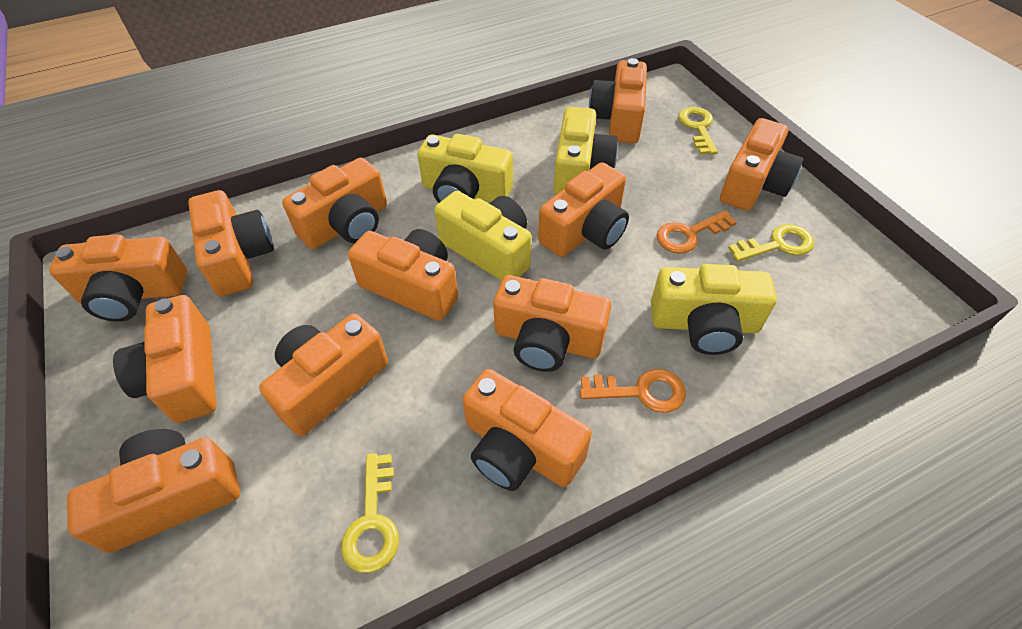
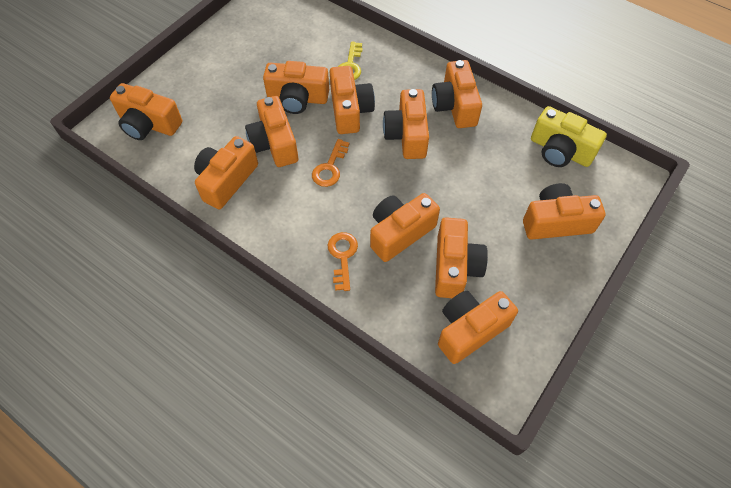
orange camera: [49,234,187,322] [67,429,240,553] [113,295,217,423] [188,190,274,296] [259,314,388,436] [282,158,387,249] [348,229,458,321] [463,369,592,491] [493,275,611,372] [538,162,629,257] [589,58,647,143] [720,118,804,211] = 12 -> [110,83,182,140] [194,136,258,209] [245,96,298,167] [263,61,329,114] [330,66,375,134] [370,193,440,262] [383,89,429,159] [432,60,482,128] [435,217,488,298] [438,291,518,364] [523,183,606,240] = 11
yellow camera: [417,134,513,203] [434,191,531,281] [554,107,618,195] [651,264,777,355] = 4 -> [531,106,607,167] = 1
yellow key: [341,453,399,573] [678,107,718,155] [728,224,814,262] = 3 -> [338,41,363,80] = 1

